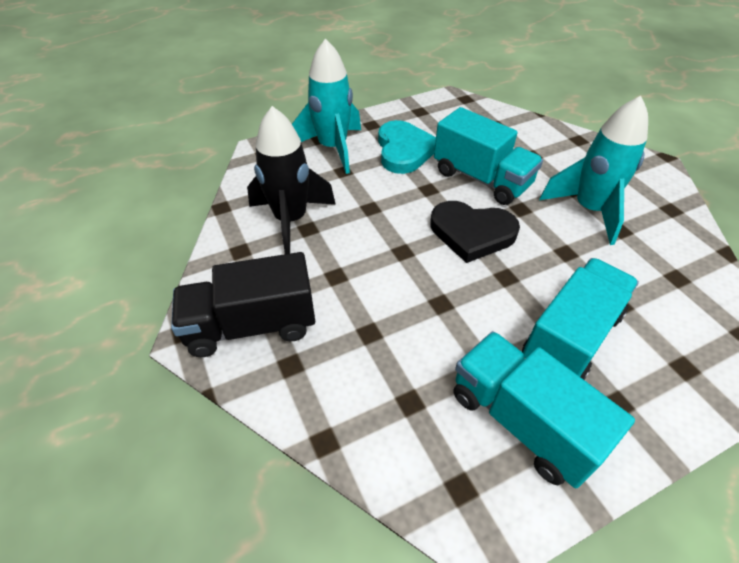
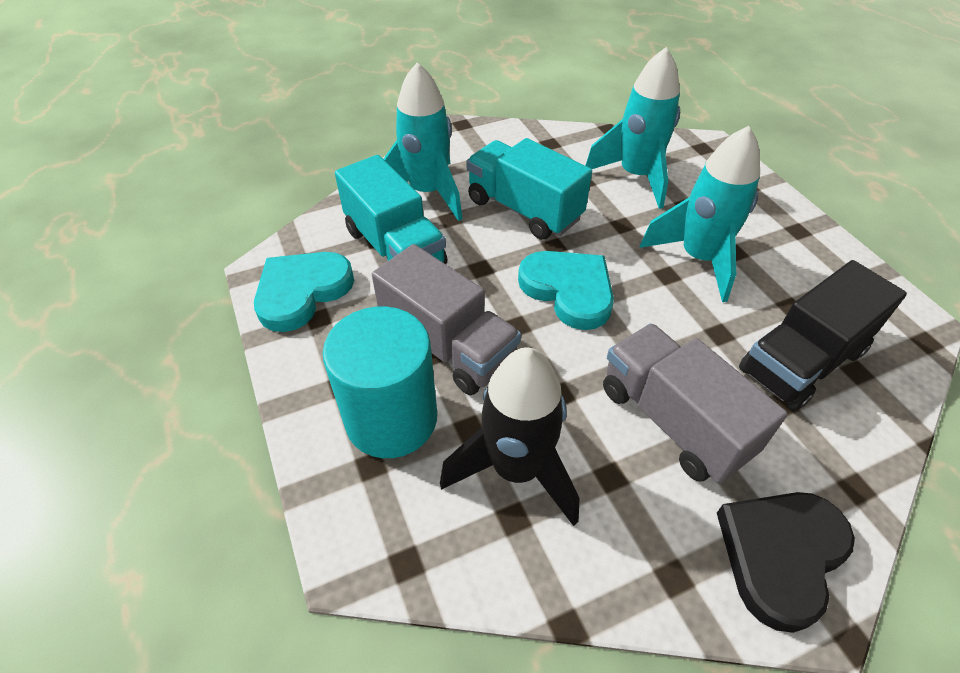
grey truck: none = 0 -> [372,244,521,395] [603,323,788,483] = 2
turquoise cylinder: none = 0 -> [323,307,437,458] = 1
turquoise heart: [378,120,436,174] = 1 -> [254,252,354,332] [518,251,614,330] = 2
turquoise rocket: [292,38,361,174] [539,96,648,245] = 2 -> [384,62,462,221] [585,47,680,209] [639,126,760,302] = 3
turquoise truck: [434,107,543,205] [453,331,635,488] [522,258,639,380] = 3 -> [335,155,447,264] [466,138,592,240] = 2

